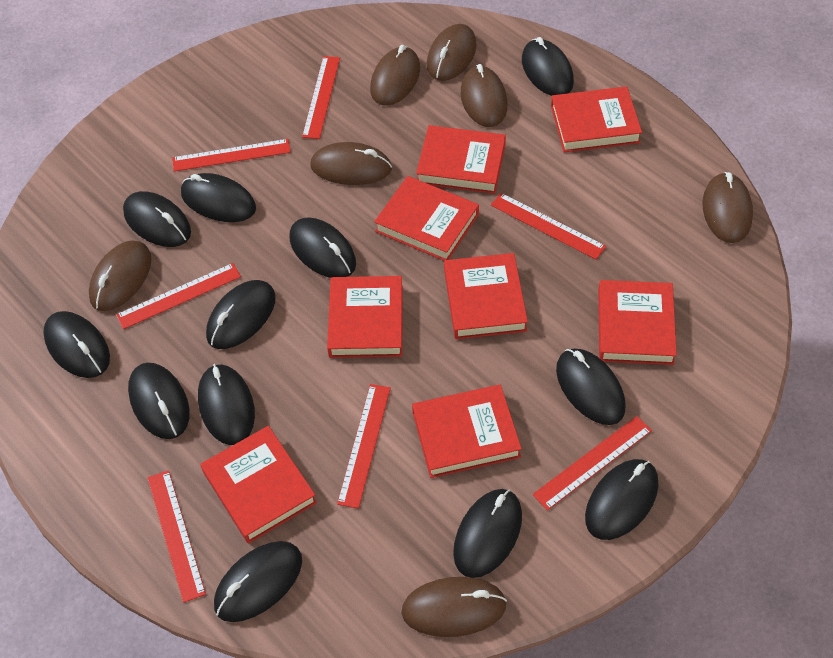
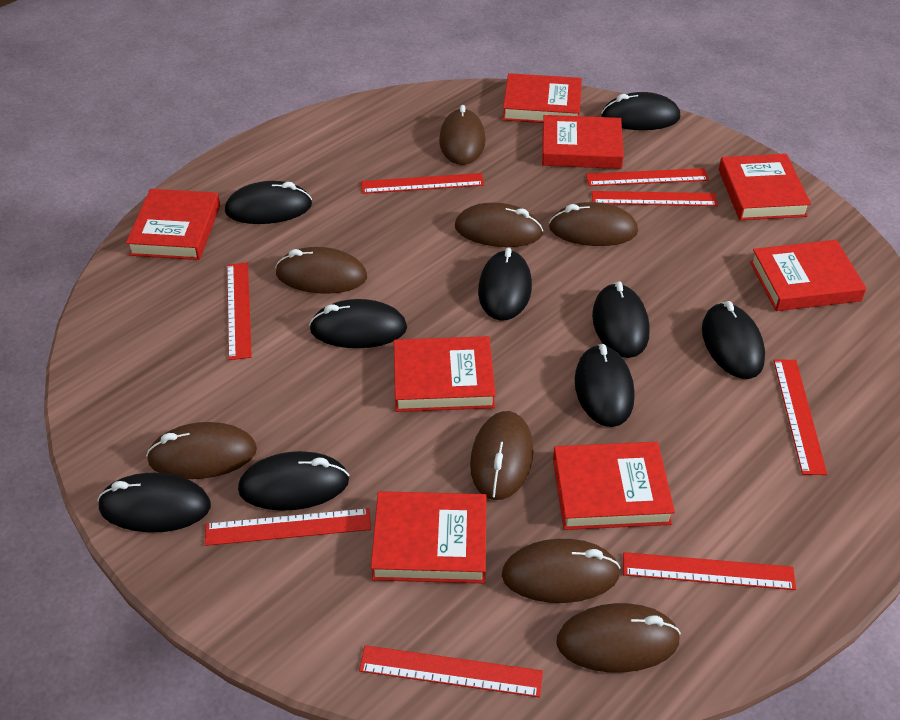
black mouse: [43,311,110,378] [123,191,191,247] [128,363,190,439] [181,173,256,222] [198,364,255,445] [206,280,276,349] [214,541,302,622] [290,217,356,278] [453,489,522,578] [522,37,574,96] [556,349,625,425] [585,459,659,540] = 12 -> [97,473,211,533] [225,181,312,224] [238,451,349,511] [309,299,407,348] [478,248,532,321] [575,344,635,427] [592,281,650,358] [601,92,680,130] [702,301,765,379] = 9
brown mouse: [89,240,152,311] [310,142,392,185] [370,45,420,106] [401,577,507,637] [427,24,477,81] [461,64,508,127] [703,172,753,243] = 7 -> [146,422,257,479] [275,247,367,294] [439,105,485,165] [455,203,543,247] [470,411,533,500] [502,539,621,603] [549,202,638,246] [556,603,681,673] = 8
red ruler: [116,263,241,329] [147,470,206,603] [172,139,291,172] [302,56,340,139] [337,384,391,509] [491,193,606,259] [533,416,652,511] = 7 -> [205,508,371,546] [227,263,252,360] [359,645,543,698] [361,173,484,194] [586,168,709,186] [592,191,718,206] [623,552,796,590] [773,359,827,475] = 8

